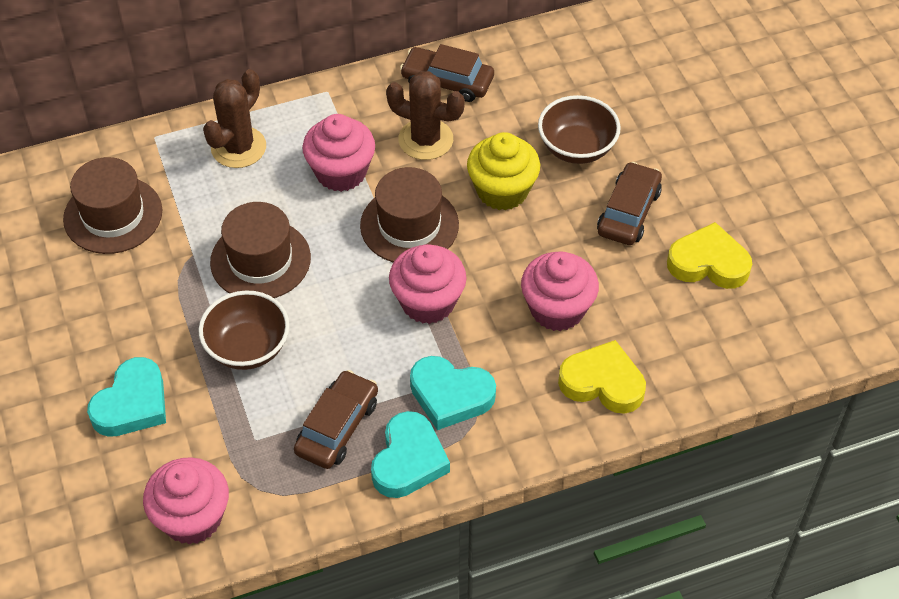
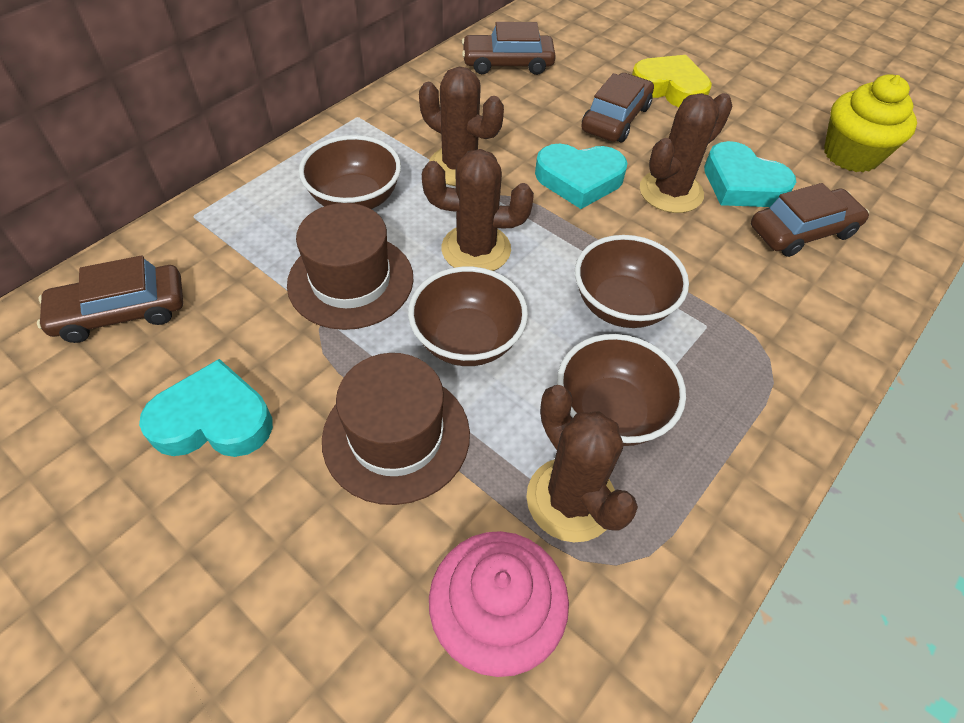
brown bowl: [198,290,290,370] [538,95,621,164] = 2 -> [299,135,401,209] [408,267,528,366] [557,334,686,446] [575,235,689,328] = 4
brown cactus: [203,69,266,168] [386,71,465,160] = 2 -> [419,67,504,186] [422,149,534,271] [526,385,638,542] [640,93,733,213] = 4
brown car: [294,370,378,469] [400,44,494,102] [597,162,662,245] = 3 -> [37,255,183,343] [462,22,556,75] [581,73,654,142] [751,183,869,257] = 4
brown hat: [63,157,162,254] [210,202,311,298] [360,167,459,262] = 3 -> [287,203,414,330] [322,353,470,505] = 2
pink cupcake: [143,457,229,545] [302,114,375,192] [389,244,467,324] [521,252,599,331] = 4 -> [429,531,569,677] = 1
yellow heart: [558,340,646,414] [667,222,752,289] = 2 -> [632,55,712,107] = 1

